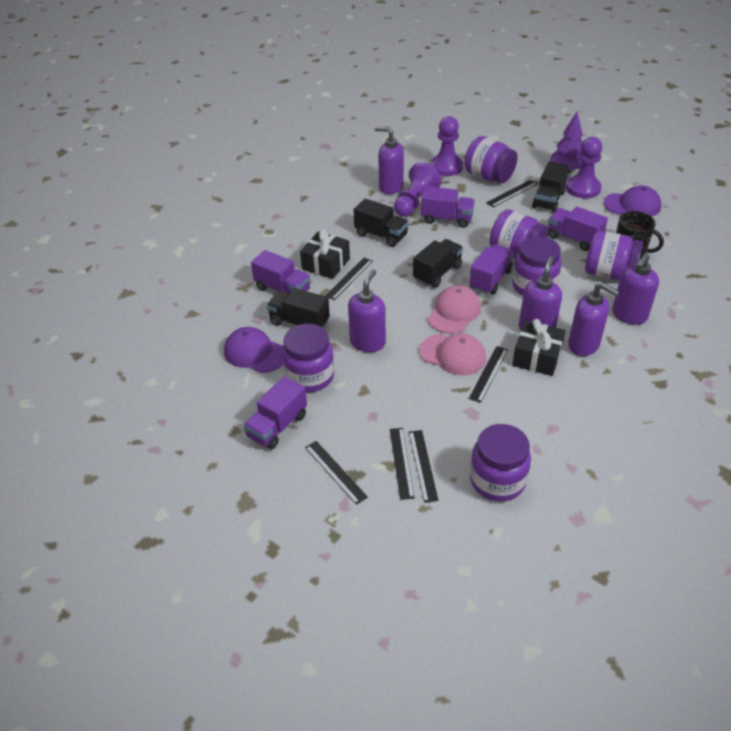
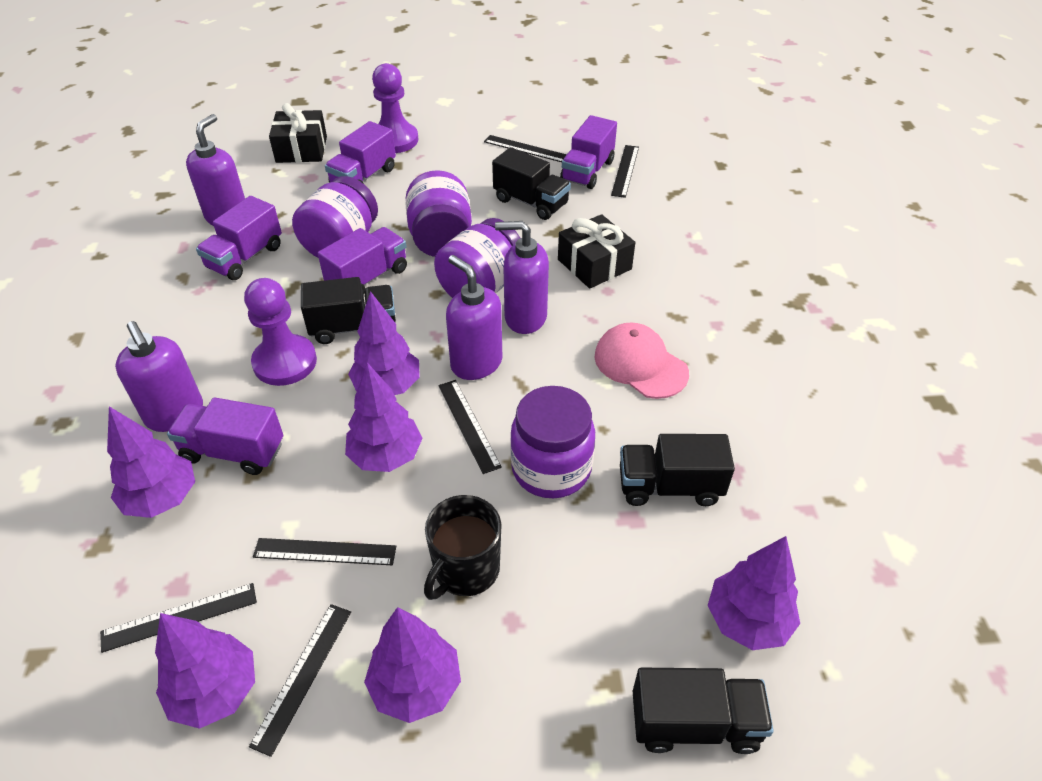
pink cap: [420,334,486,375] [428,285,481,334] = 2 -> [594,322,689,399] = 1
purple cap: [224,327,283,373] [604,186,661,216] = 2 -> none = 0
purple jar: [282,324,334,392] [465,136,517,183] [470,424,531,502] [490,209,549,258] [512,236,562,296] [585,230,643,280] = 6 -> [292,176,378,258] [405,170,472,257] [434,218,520,298] [510,386,595,498] = 4
purple pawn: [394,162,441,217] [430,116,463,176] [566,137,602,199] = 3 -> [244,278,317,386] [372,63,418,153] = 2
purple soap dispenser: [348,269,386,352] [375,127,404,194] [519,256,562,330] [568,282,619,356] [612,253,659,325] = 5 -> [115,321,203,432] [186,114,245,226] [446,255,503,380] [495,221,549,334] = 4
purple tree: [550,112,583,173] = 1 -> [107,406,195,518] [155,613,255,729] [345,363,423,472] [348,291,420,395] [364,607,461,723] [708,536,800,650] = 6

